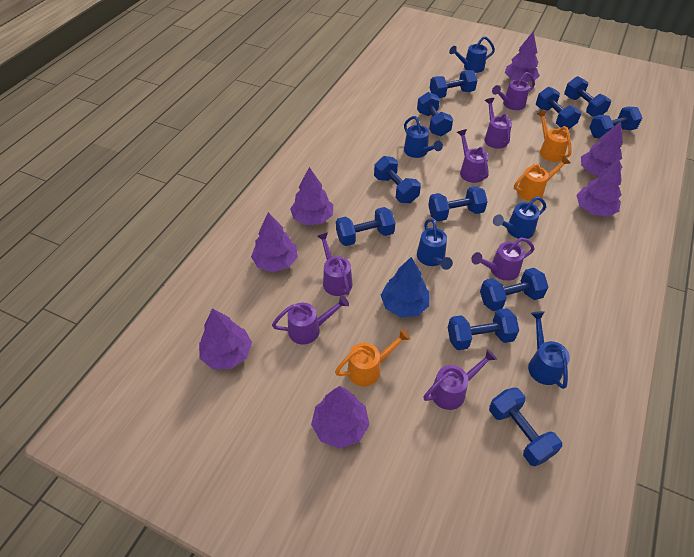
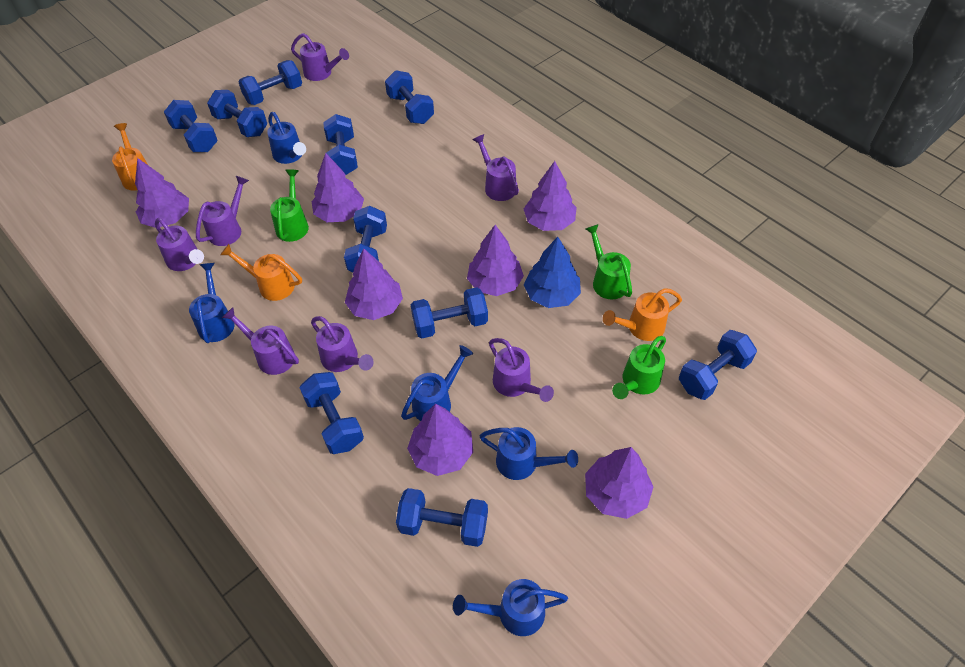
blue dumbbell: [336,207,395,246] [374,156,421,203] [417,92,453,136] [428,186,488,221] [430,70,477,98] [448,308,519,350] [480,268,548,311] [489,387,562,466] [536,87,581,130] [564,76,611,117] [589,107,642,138] = 11 -> [164,100,218,152] [207,90,267,137] [238,60,302,105] [299,372,364,454] [323,114,358,175] [344,206,387,272] [385,70,434,124] [396,488,488,547] [411,287,488,338] [679,330,757,400] = 10
green watering can: none = 0 -> [270,169,309,242] [585,224,632,299] [612,336,666,399] = 3

